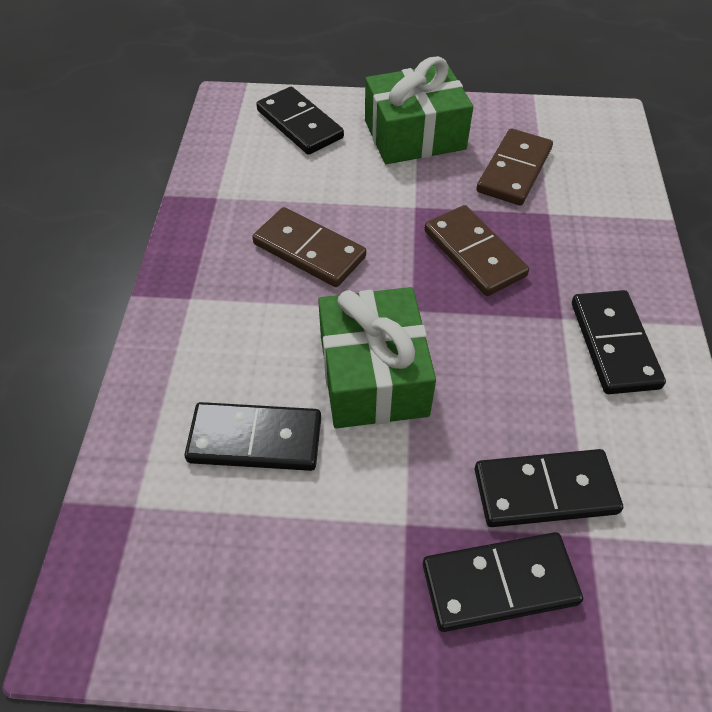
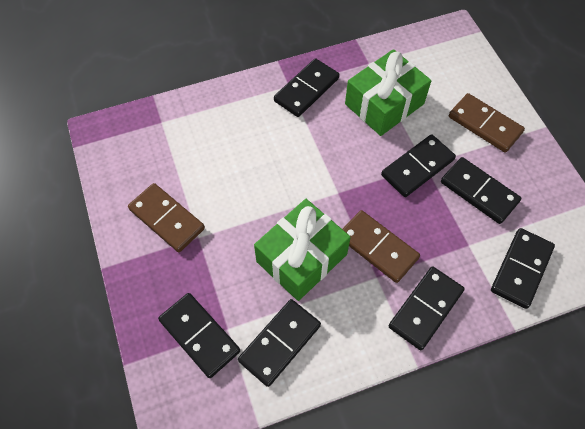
black domino: [184,402,321,471] [256,87,344,155] [423,532,583,632] [475,449,623,527] [572,290,666,394] = 5 -> [158,293,240,378] [238,299,321,387] [274,58,339,117] [381,134,456,197] [389,267,465,350] [441,157,521,224] [491,228,555,309] = 7

